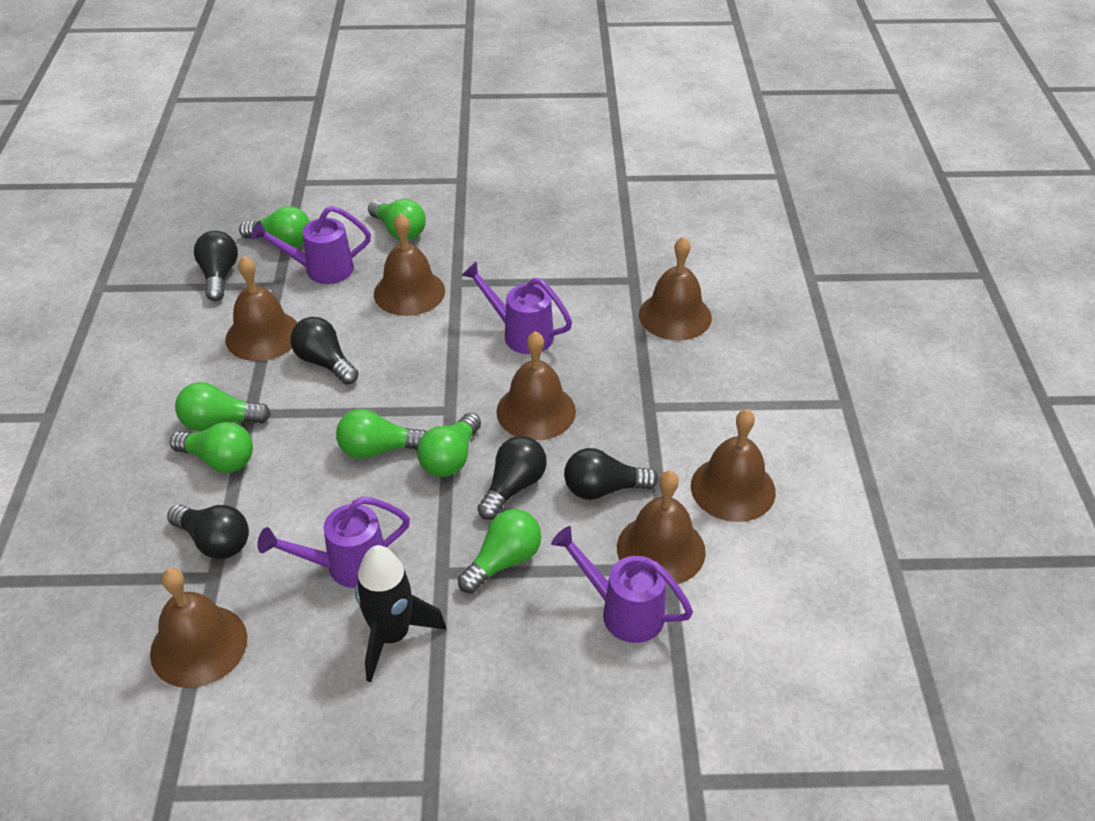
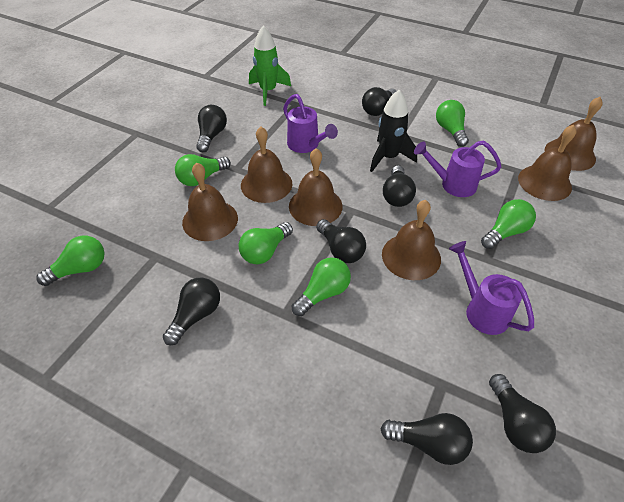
black light bulb: [167,505,249,559] [194,231,238,301] [290,317,359,385] [477,436,547,520] [564,448,658,500] = 5 -> [163,278,220,345] [196,105,227,152] [316,219,366,263] [362,87,396,116] [380,413,473,465] [383,165,416,207] [489,374,556,453] = 7
brown bell: [150,568,247,688] [225,256,298,361] [374,213,445,316] [496,331,576,440] [617,470,706,586] [639,236,712,341] [691,409,776,522] = 7 -> [182,163,238,241] [241,127,292,203] [289,148,343,226] [382,200,441,280] [518,125,577,201] [544,97,603,171] = 6
green light bulb: [170,422,253,473] [175,382,271,431] [239,206,310,248] [336,409,427,459] [368,199,426,240] [417,413,481,477] [458,509,542,593] = 7 -> [37,236,105,286] [175,154,231,186] [239,222,293,264] [292,257,351,316] [436,100,469,147] [481,199,536,249] = 6
green rocket: none = 0 -> [249,26,291,106] = 1
purple watering can: [251,206,371,284] [257,496,410,588] [461,261,572,354] [551,526,693,643] = 4 -> [283,94,338,153] [414,141,501,197] [449,241,534,335] = 3

